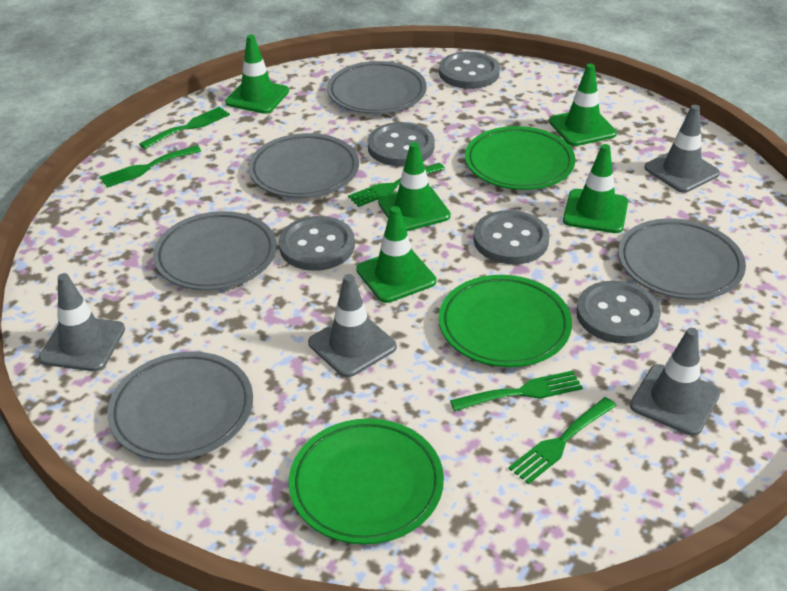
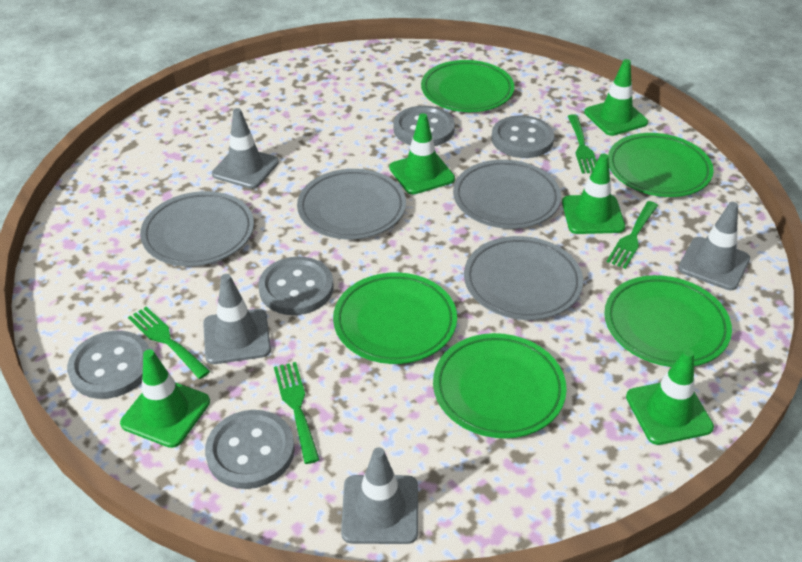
green fork: [100,145,201,188] [139,107,230,149] [348,163,445,207] [450,371,583,411] [509,397,616,484] = 5 -> [128,307,210,379] [274,362,320,464] [568,114,597,174] [606,201,658,269] = 4
green plate: [289,418,444,544] [439,275,572,367] [465,126,575,190] = 3 -> [333,273,457,364] [421,60,514,112] [433,333,567,438] [604,275,732,367] [608,133,714,197] = 5
grey plate: [107,352,253,461] [153,211,277,290] [248,133,359,198] [327,61,427,114] [618,218,746,300] = 5 -> [140,191,254,266] [297,169,406,239] [453,160,561,229] [464,236,583,320] = 4

